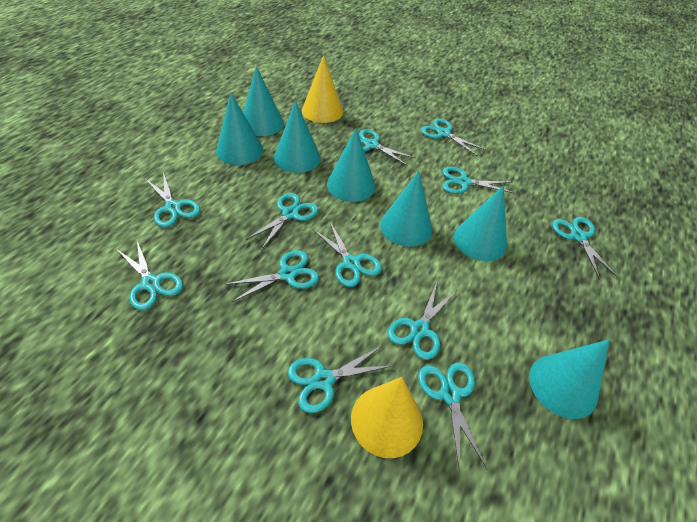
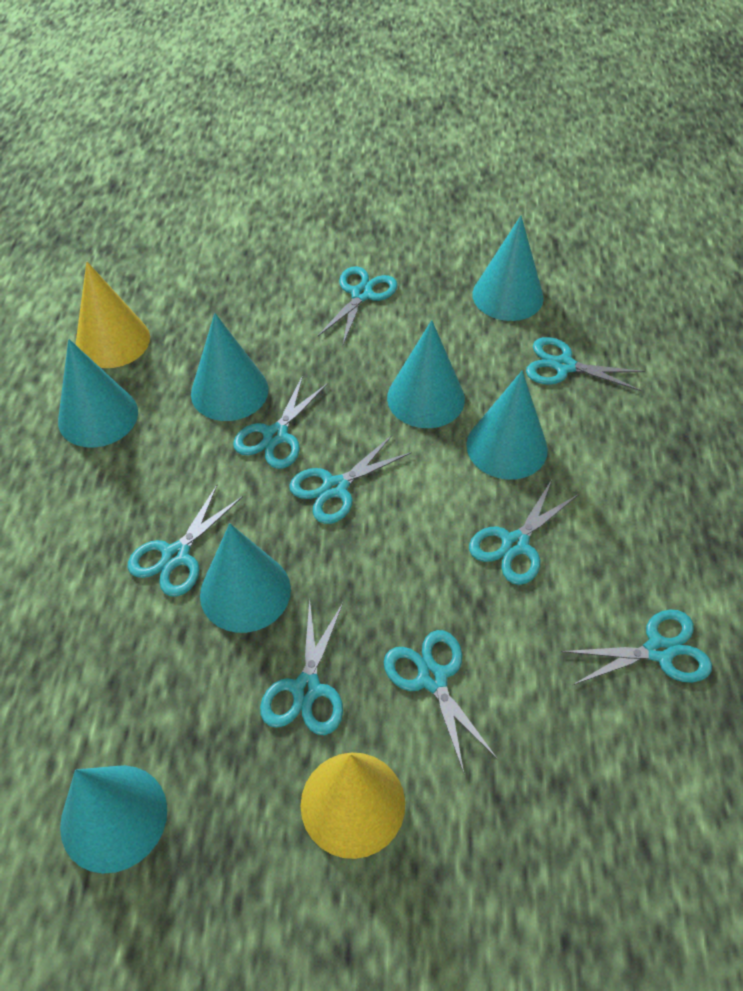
turquoise scissors: [116,240,183,310] [145,172,200,227] [225,250,319,302] [245,193,318,250] [287,346,394,413] [313,222,382,287] [348,129,415,166] [388,282,457,360] [418,362,487,471] [421,118,486,156] [442,167,514,194] [552,217,618,279] = 12 -> [128,485,243,597] [233,375,328,469] [260,599,343,735] [289,435,412,524] [318,266,398,344] [384,630,498,773] [469,480,579,585] [526,337,645,391] [561,609,712,685] = 9

